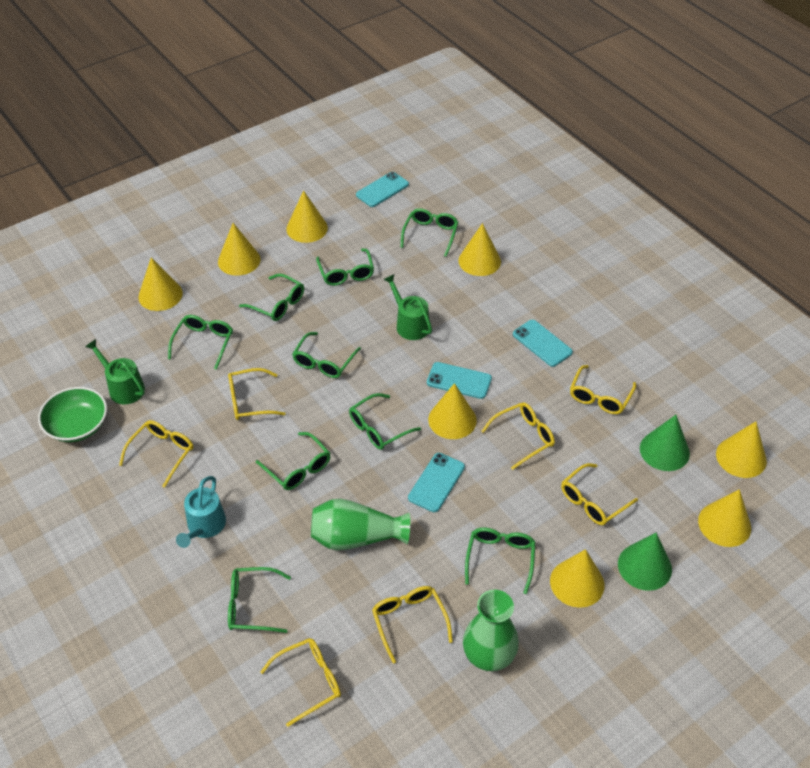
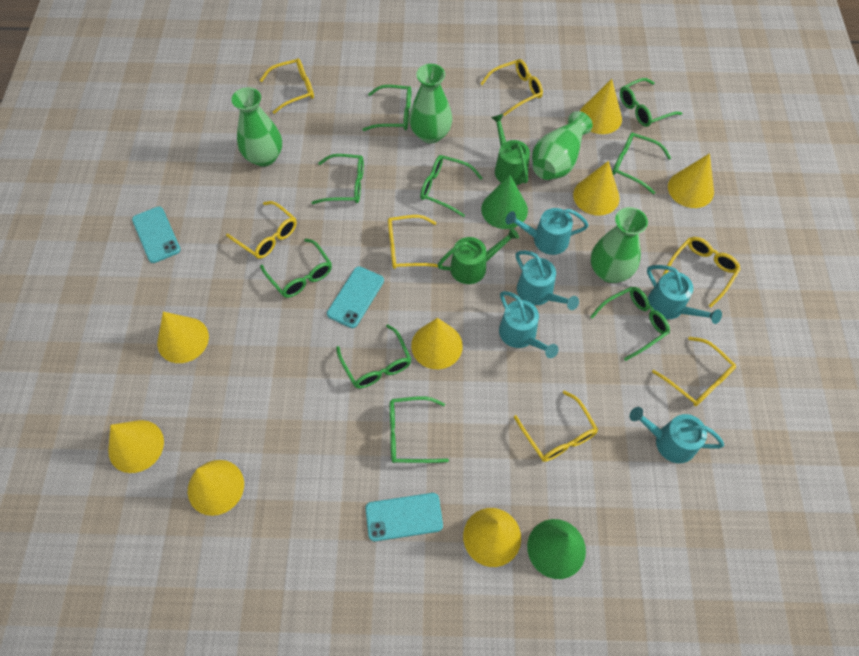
green bowl: [38,387,107,442] = 1 -> none = 0
green vase: [311,499,410,550] [463,590,519,671] = 2 -> [231,87,282,167] [409,64,452,144] [532,111,593,180] [591,207,648,283] = 4
turquoise phone: [356,172,409,207] [408,453,465,512] [427,362,492,399] [513,320,573,367] = 4 -> [132,206,181,263] [327,266,384,328] [365,493,443,541] = 3
turquoise watering can: [176,476,226,548] = 1 -> [499,291,558,358] [505,208,589,255] [516,251,579,310] [630,407,724,463] [647,265,722,324] = 5

